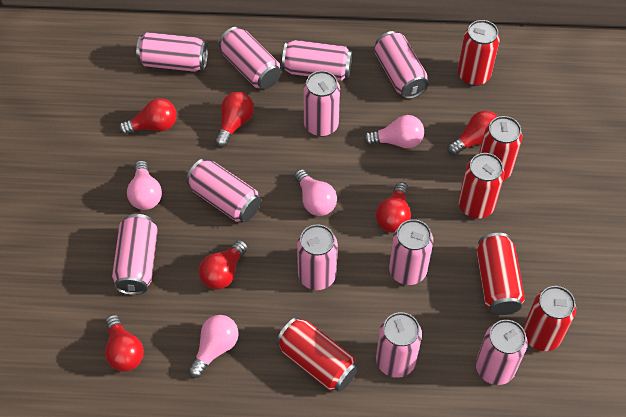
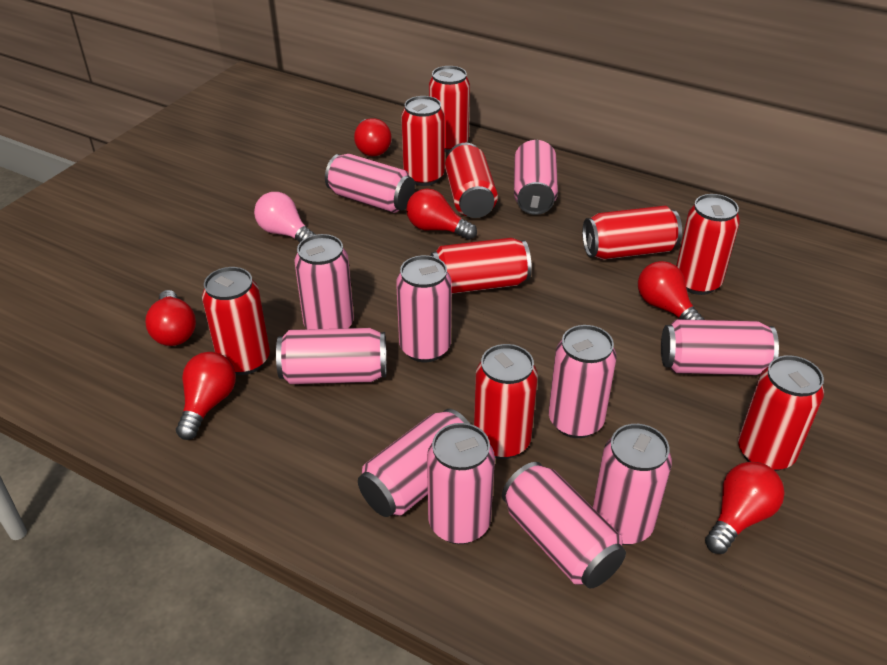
pink light bulb: [127,160,162,210] [188,315,239,378] [294,169,337,216] [363,115,424,148] = 4 -> [254,192,316,243] = 1
red can: [276,317,359,392] [458,20,500,86] [458,153,504,219] [477,233,525,315] [479,116,522,180] [523,286,576,351] = 6 -> [202,267,270,375] [401,96,445,186] [429,66,470,152] [431,238,532,294] [445,143,498,218] [474,344,538,459] [582,206,682,260] [676,194,740,295] [738,355,824,471] = 9

